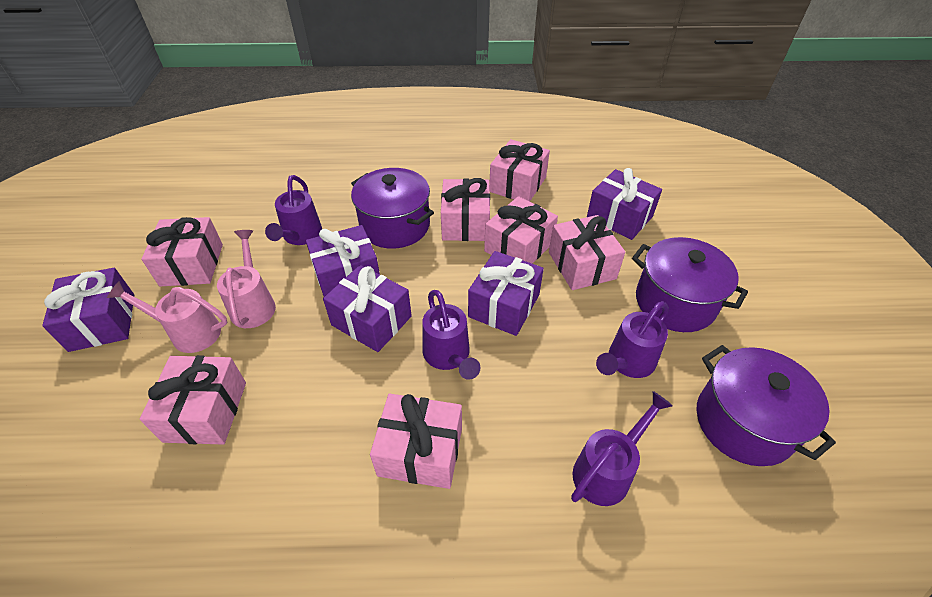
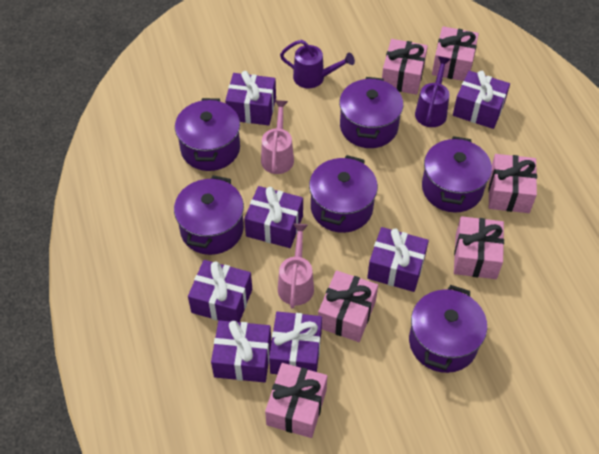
pink gift: [140,355,246,444] [141,217,223,286] [370,394,462,489] [441,178,490,241] [484,196,558,264] [489,139,550,202] [549,215,625,290] = 7 -> [265,363,327,438] [318,270,378,342] [382,39,428,95] [432,26,479,81] [454,216,504,279] [488,154,537,213] = 6
purple gift: [42,268,134,352] [306,225,380,297] [323,265,412,352] [468,251,544,336] [587,168,662,240] = 5 -> [188,260,252,322] [211,320,271,382] [225,71,276,125] [244,186,303,248] [269,311,322,374] [367,227,429,292] [453,71,510,129] = 7
purple pot: [351,168,434,249] [632,237,748,332] [696,345,836,466] = 3 -> [174,175,244,255] [175,98,240,171] [309,155,378,233] [339,77,403,148] [409,285,487,373] [422,136,492,213] = 6
purple watering can: [265,175,322,245] [422,290,480,380] [571,391,673,506] [596,301,669,378] = 4 -> [280,40,355,88] [415,57,451,127] = 2

